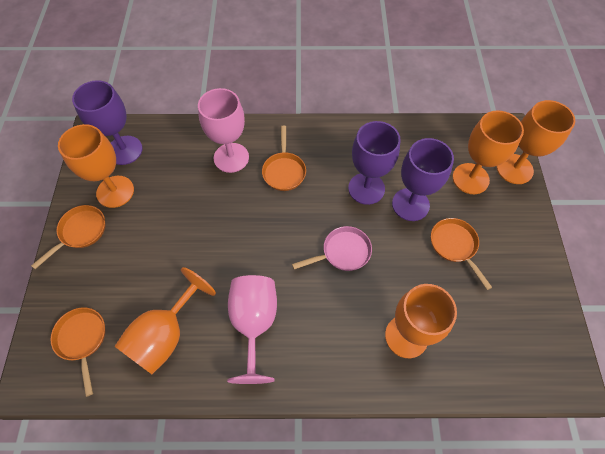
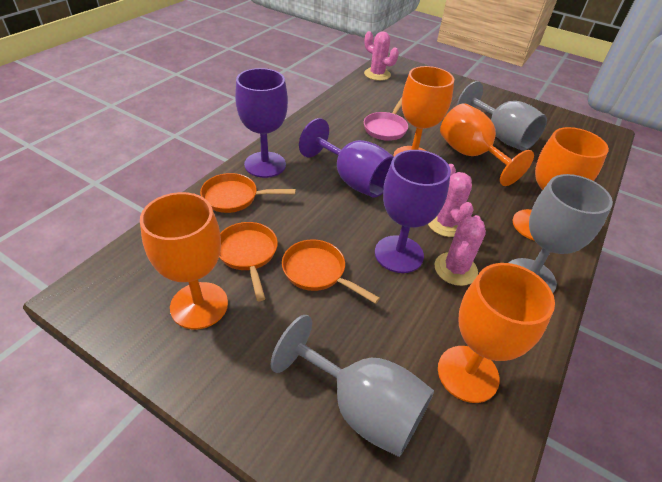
grey goblet: none = 0 -> [270,315,434,457] [457,81,547,151] [509,174,613,293] = 3
orange pan: [31,205,105,269] [51,307,106,397] [262,126,306,191] [431,218,492,290] = 4 -> [200,173,296,213] [219,222,278,301] [282,239,380,304] = 3
pink cactus: none = 0 -> [364,31,399,81] [428,164,474,237] [435,215,486,286] = 3
pink goblet: [198,88,249,173] [227,275,277,384] = 2 -> none = 0

